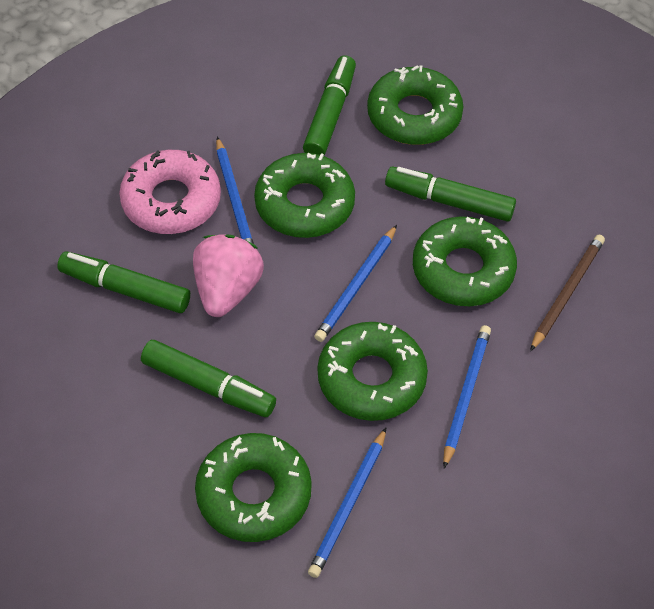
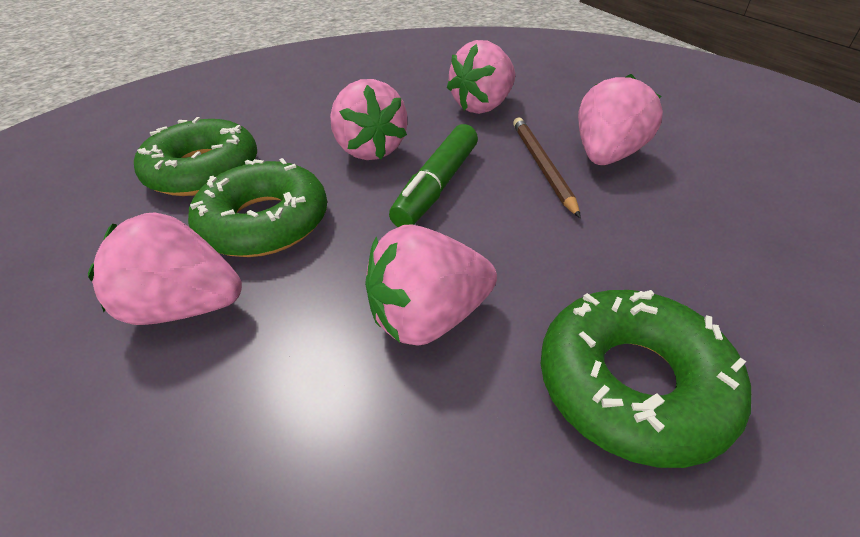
blue pencil: [216,137,254,244] [308,428,386,578] [314,225,397,342] [443,325,491,468] = 4 -> none = 0
green donut: [195,433,312,542] [254,153,355,238] [317,322,428,421] [367,65,463,145] [413,216,517,306] = 5 -> [134,117,257,196] [188,158,327,257] [541,290,751,468] = 3
green marker: [57,251,190,313] [141,340,276,417] [303,55,356,155] [385,167,516,222] = 4 -> [389,124,478,227] = 1
pink donut: [119,150,221,234] = 1 -> none = 0
pink strawberry: [193,235,264,317] = 1 -> [88,212,242,325] [330,79,407,160] [365,224,497,346] [447,40,515,114] [578,74,663,165] = 5

